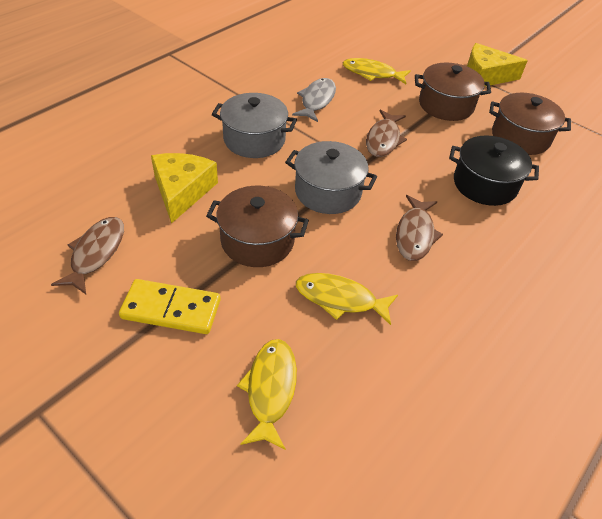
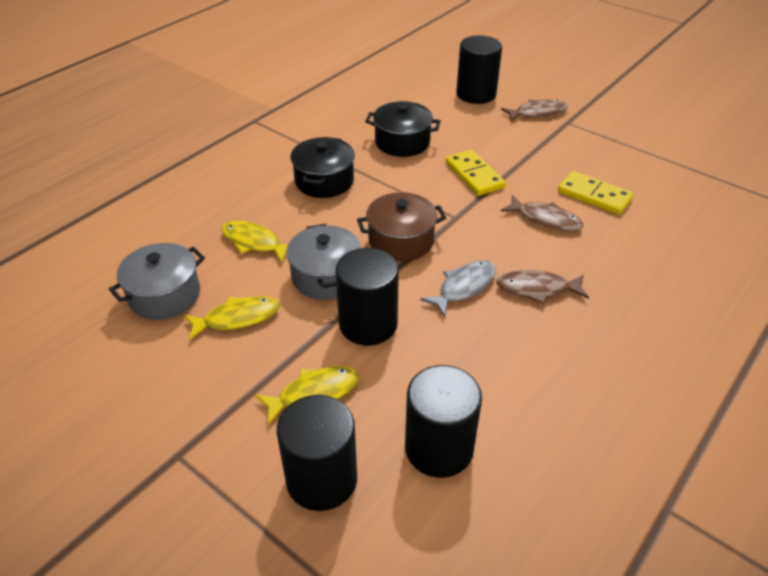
black cylinder: none = 0 -> [276,395,357,511] [336,248,399,345] [405,365,482,478] [456,35,502,104] = 4
black pot: [449,135,539,206] = 1 -> [290,137,355,198] [365,101,441,157] = 2
brown pot: [206,186,309,267] [415,63,491,121] [489,93,571,155] = 3 -> [357,192,446,261] = 1
yellow cheese: [151,153,218,224] [467,43,528,86] = 2 -> none = 0
yellow domino: [119,279,221,334] = 1 -> [446,150,506,196] [558,171,634,215] = 2

